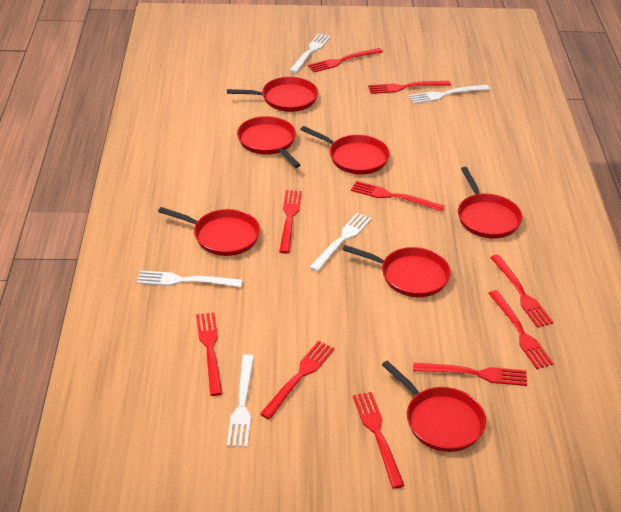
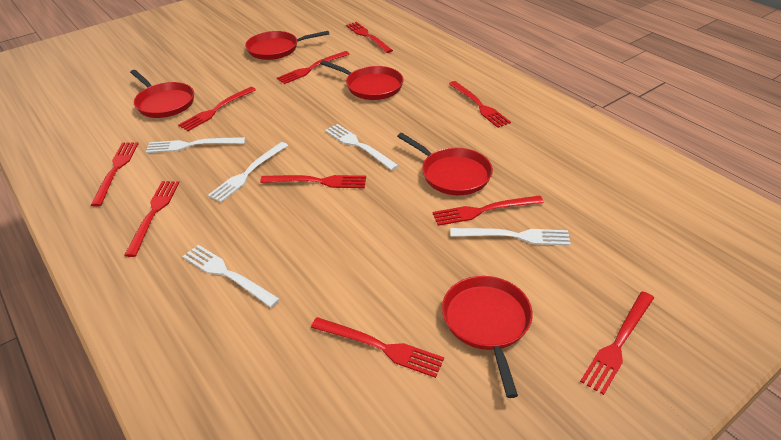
red pan: [158,207,260,256] [227,77,318,112] [237,116,301,168] [300,126,390,175] [342,245,451,297] [382,360,486,452] [458,167,522,239] = 7 -> [130,70,194,118] [245,31,329,60] [320,60,404,100] [397,133,493,195] [442,276,533,398] = 5

